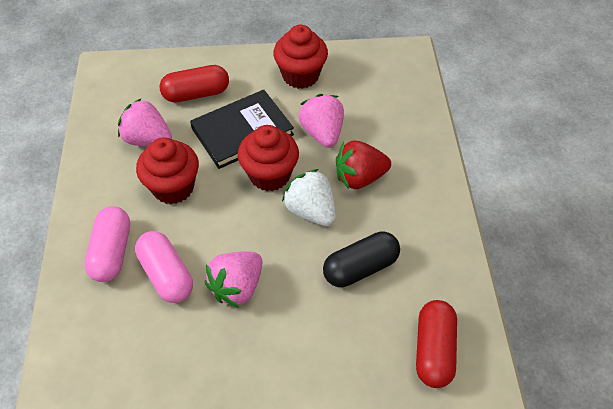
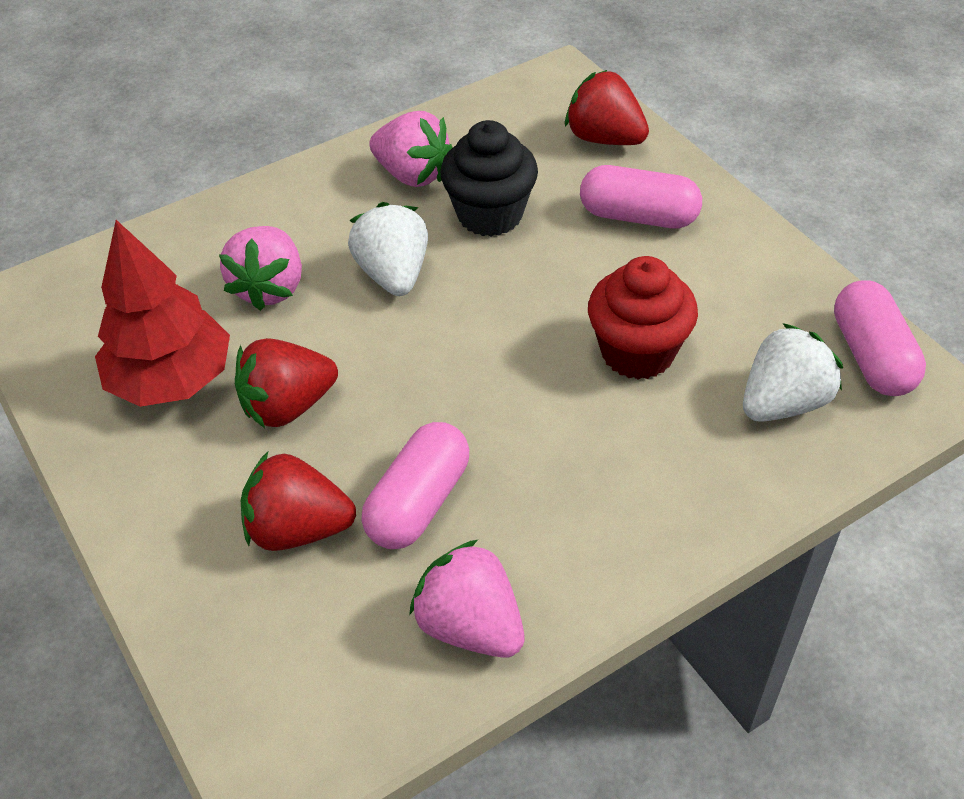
black book: [190,90,294,169] = 1 -> none = 0
black capsule: [323,231,400,287] = 1 -> none = 0
black cupcake: none = 0 -> [440,120,538,236] = 1
pink capsule: [85,206,130,282] [135,231,193,303] = 2 -> [361,422,469,549] [580,165,702,228] [834,280,926,396] = 3
red capsule: [160,65,229,102] [416,300,457,388] = 2 -> none = 0
red cupcake: [136,137,199,204] [238,125,299,191] [273,25,328,89] = 3 -> [588,256,698,380] = 1
red strawberry: [336,141,391,189] = 1 -> [235,338,338,428] [241,452,356,551] [565,70,649,145] = 3
red tree: none = 0 -> [95,220,230,407] = 1
white strawberry: [282,169,336,226] = 1 -> [348,202,428,296] [743,323,843,422] = 2

